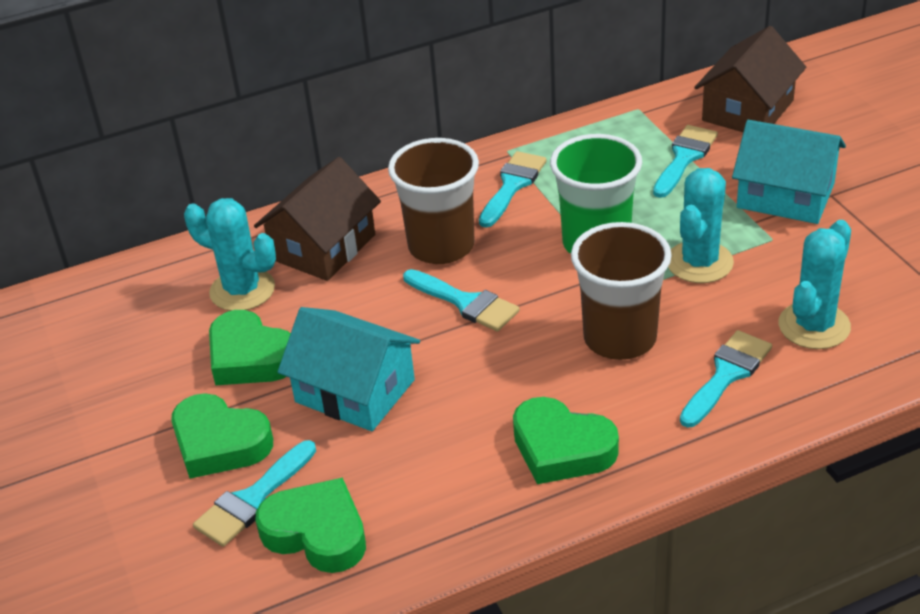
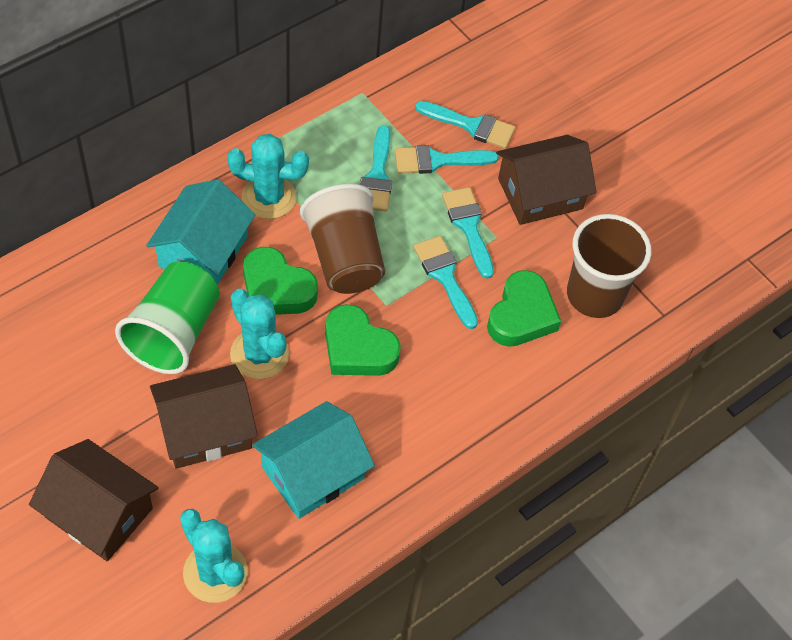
brown house: [254,157,381,281] [694,26,806,132] = 2 -> [29,439,159,562] [150,364,258,469] [496,135,597,225] = 3
green heart: [171,393,273,479] [209,310,291,385] [256,478,366,573] [513,397,619,484] = 4 -> [243,247,318,315] [325,304,401,376] [487,270,561,347] = 3

